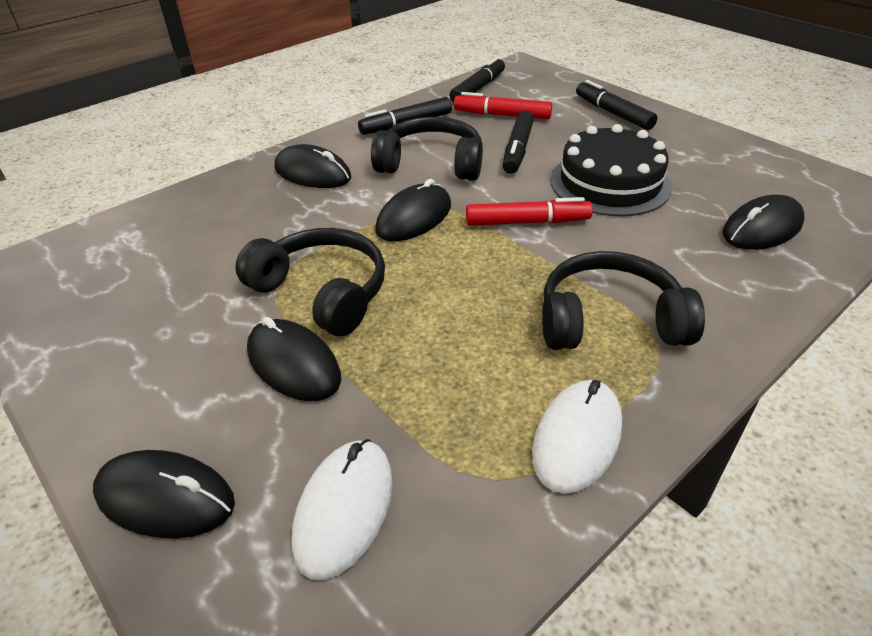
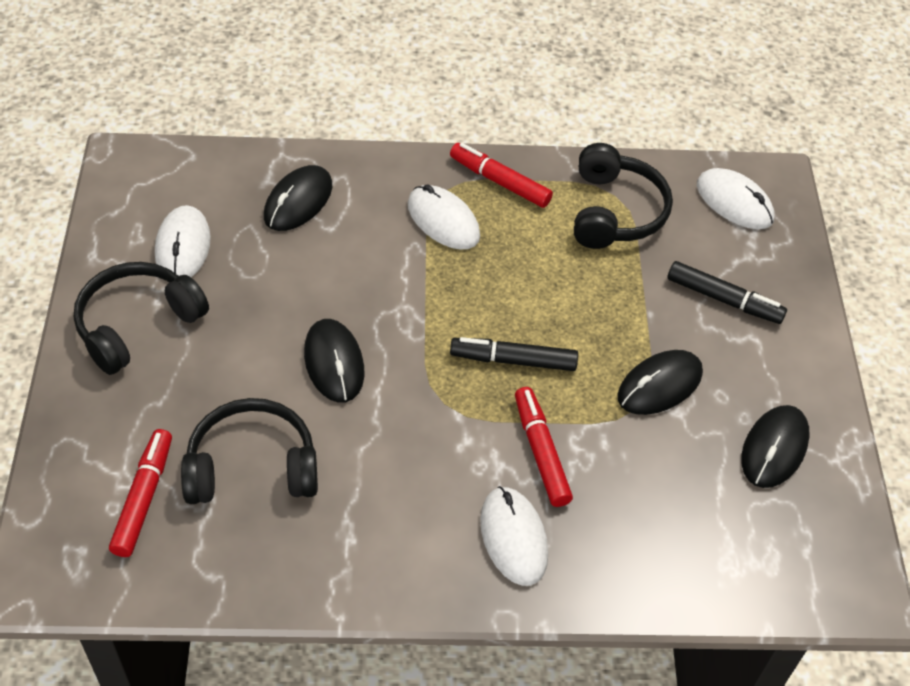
black cake: [550,124,672,216] = 1 -> none = 0
black marker: [358,97,452,135] [450,57,505,103] [503,111,534,174] [576,80,658,130] = 4 -> [450,337,578,371] [667,261,787,324] = 2
black mouse: [93,450,235,539] [247,317,341,401] [275,144,351,188] [375,179,451,241] [723,195,805,250] = 5 -> [264,165,332,231] [304,319,364,403] [618,350,703,415] [741,405,810,488] = 4
red marker: [454,92,552,119] [466,197,593,226] = 2 -> [109,429,172,557] [450,143,553,208] [515,387,573,507] = 3
white mouse: [292,439,393,580] [532,380,622,494] = 2 -> [155,205,211,277] [408,184,480,249] [480,486,548,586] [697,168,775,229] = 4

